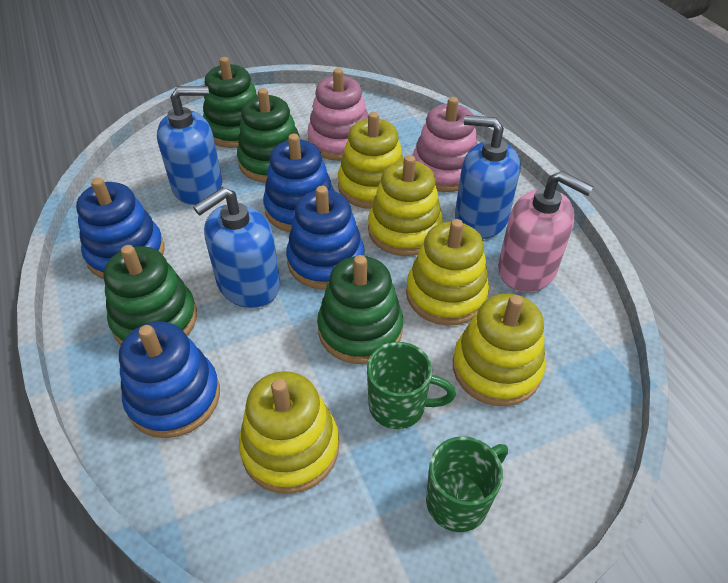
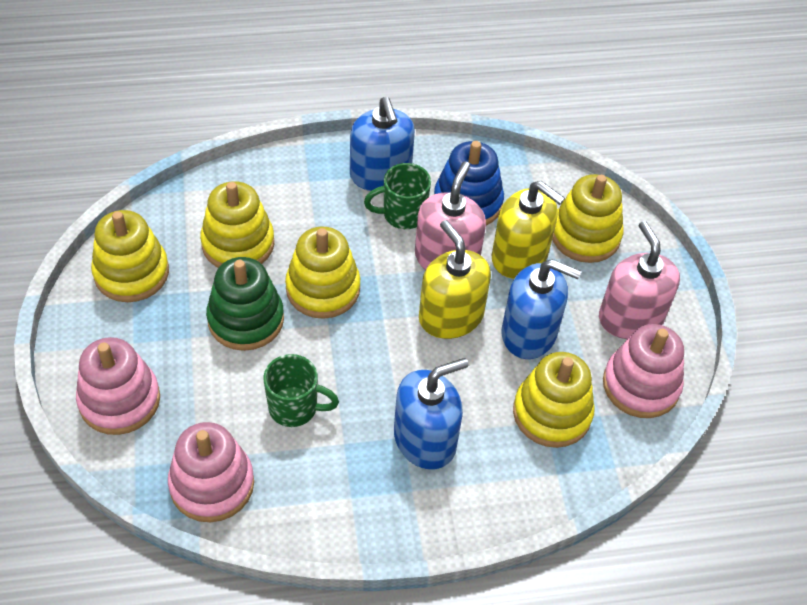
blue stacking toy: [76,178,164,279] [119,322,220,438] [263,134,334,232] [286,186,365,289] = 4 -> [434,141,504,225] = 1
green stacking toy: [104,245,197,345] [203,57,258,148] [237,88,300,183] [317,255,403,364] = 4 -> [206,257,284,351] = 1
pink soap dispenser: [498,171,594,292] = 1 -> [415,161,486,270] [599,221,680,339] = 2
pink stacking toy: [307,68,368,161] [413,97,478,192] = 2 -> [76,337,160,435] [168,422,254,522] [603,324,684,418] = 3
yellow soap dispenser: none = 0 -> [419,220,491,339] [492,181,565,279] = 2

